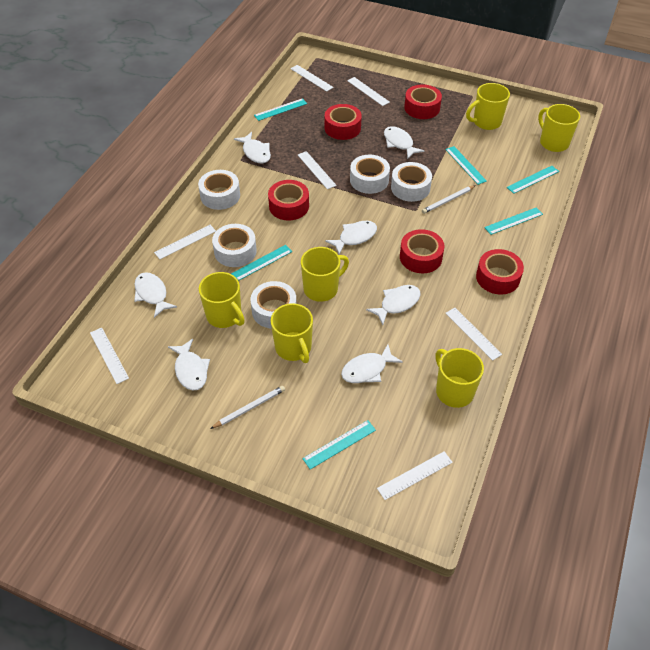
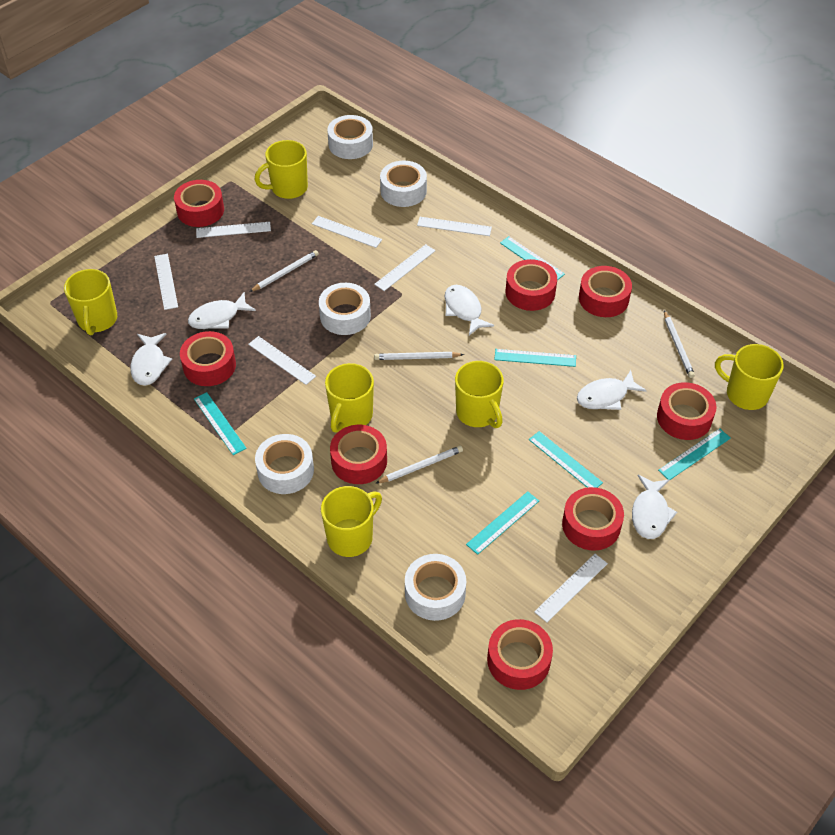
red tape: [268,180,309,221] [325,104,362,140] [400,229,445,273] [404,84,442,119] [476,249,524,295] = 5 -> [174,180,224,227] [180,331,236,386] [330,425,387,484] [487,619,553,690] [505,259,557,311] [562,487,624,551] [579,266,632,317] [657,382,717,440] = 8
white fish: [134,272,177,318] [168,339,210,391] [234,132,271,164] [325,221,377,255] [341,344,403,383] [366,285,421,325] [384,126,424,159] = 7 -> [130,333,172,386] [188,292,256,329] [445,285,494,335] [577,370,647,410] [632,475,677,539] = 5
white pencil: [210,386,285,429] [422,185,476,214] = 2 -> [250,250,319,292] [374,352,464,360] [375,446,463,484] [664,311,695,378] = 4

